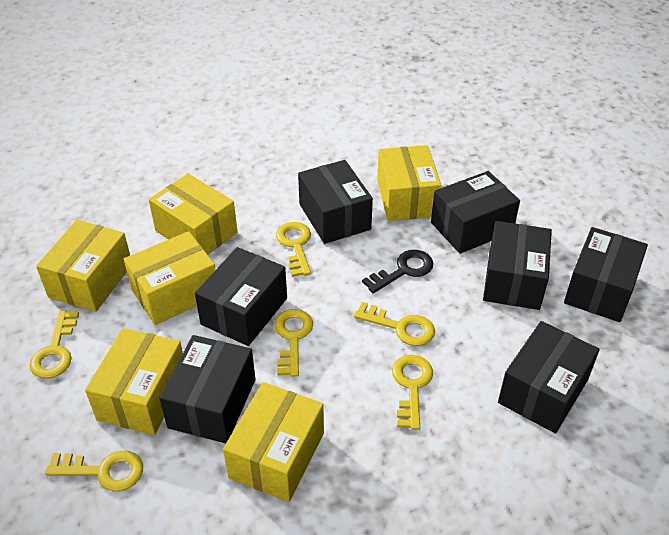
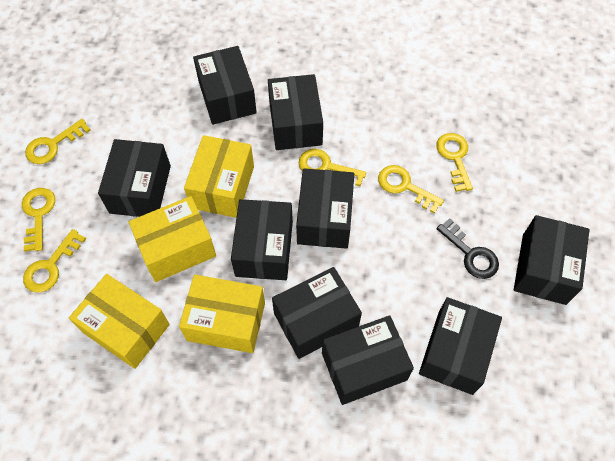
black box: [159,335,256,443] [195,247,287,346] [298,160,373,244] [431,171,520,254] [483,221,552,310] [498,321,600,433] [564,227,648,322] = 7 -> [98,139,171,217] [193,46,257,125] [231,199,293,280] [268,74,323,150] [272,267,362,359] [296,168,354,249] [322,315,414,405] [419,297,502,395] [514,215,590,305] = 9
yellow box: [36,220,130,312] [85,328,183,435] [124,231,216,325] [149,174,238,255] [223,382,324,502] [377,145,442,221] = 6 -> [69,274,170,369] [128,196,216,282] [179,274,265,353] [184,135,254,218] = 4

